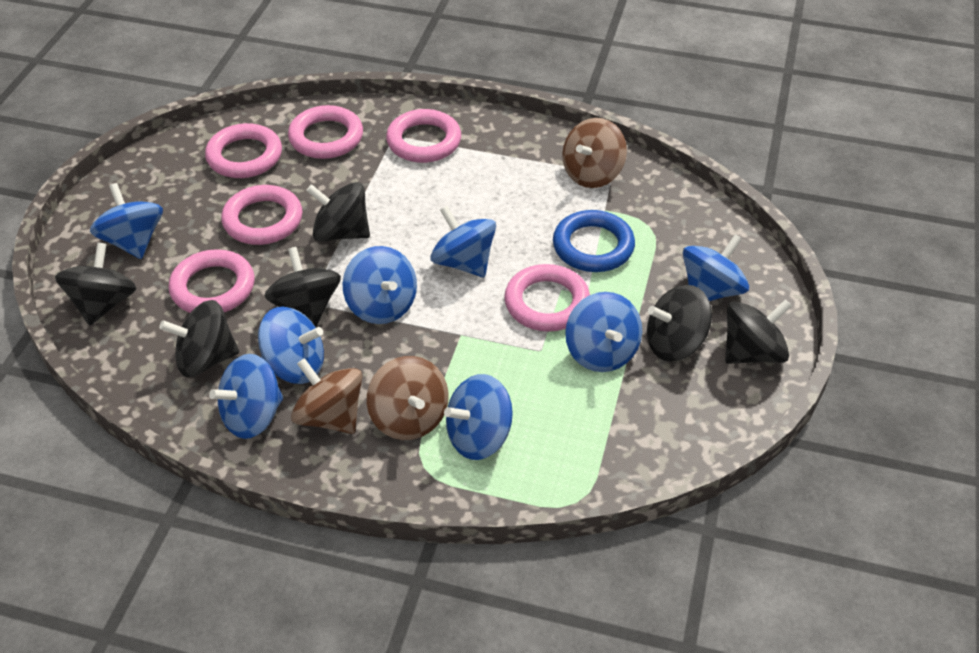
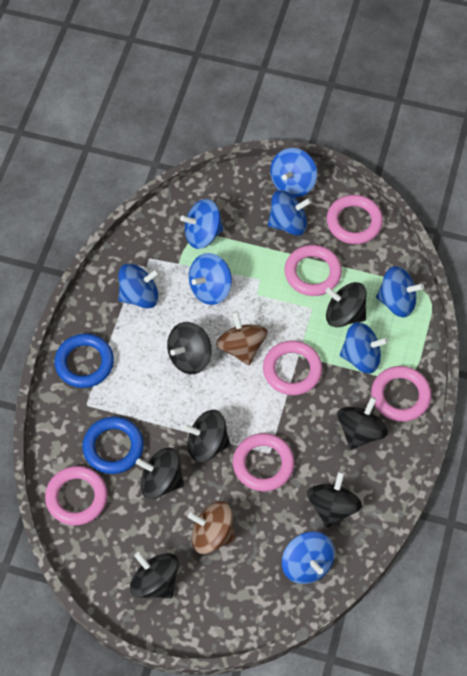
black spinning top: [55,242,136,326] [159,300,239,377] [264,247,341,327] [306,182,370,242] [647,285,712,362] [725,299,792,364] = 6 -> [130,552,179,598] [136,448,184,499] [167,322,212,374] [183,410,230,462] [307,471,362,528] [325,282,367,327] [337,397,388,449] = 7
blue ring: [553,210,635,272] = 1 -> [54,333,114,388] [82,416,144,474] = 2
brown spinning top: [291,358,362,434] [367,356,449,440] [562,118,627,188] = 3 -> [188,502,235,554] [216,311,268,365] = 2

